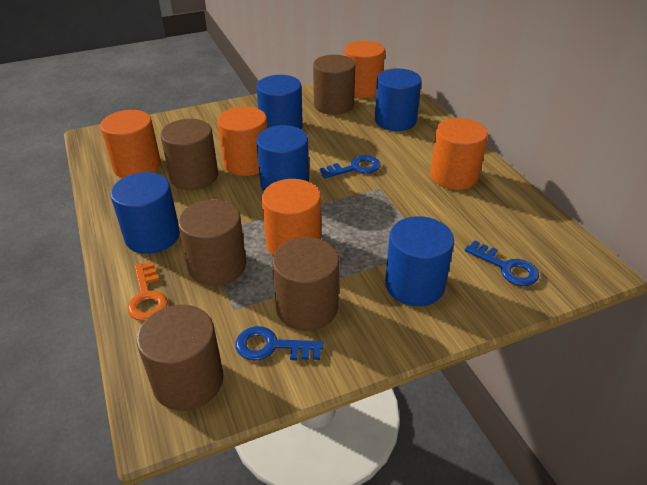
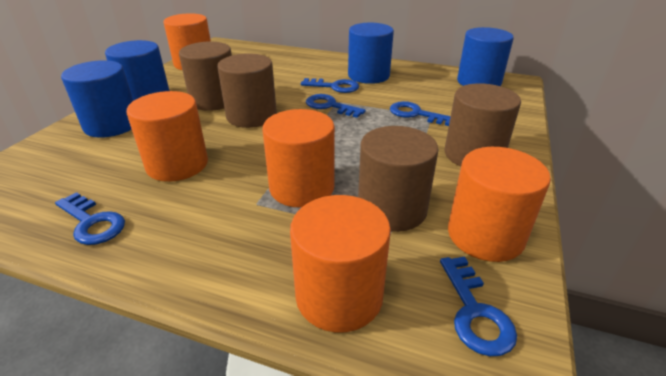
blue cylinder: [110,172,180,254] [256,75,303,129] [256,125,309,191] [375,69,422,131] [385,216,454,306] = 5 -> [61,60,133,138] [105,40,169,101] [348,23,394,84] [457,27,514,86] = 4
blue key: [235,326,324,361] [319,155,381,179] [465,240,539,286] = 3 -> [55,192,125,245] [301,78,359,93] [306,94,366,118] [390,101,451,126] [440,257,517,356] = 5
brown cylinder: [137,305,223,411] [160,119,218,190] [178,199,246,286] [272,237,339,331] [313,55,355,115] = 5 -> [179,42,232,111] [217,53,277,128] [358,126,439,232] [445,84,521,166] = 4
orange key: [127,262,168,321] = 1 -> none = 0

